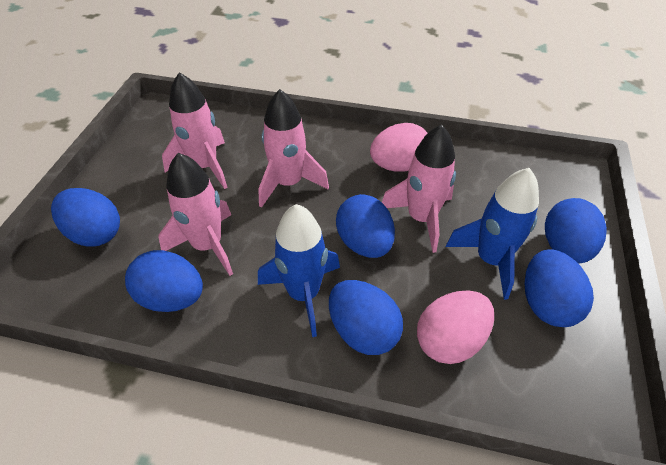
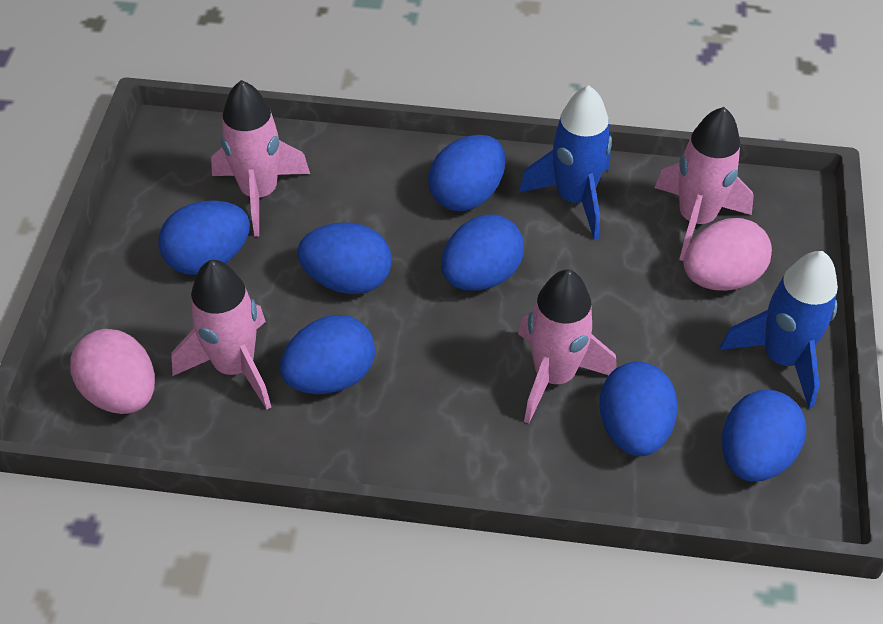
blue egg: [51,188,120,247] [125,250,203,312] [329,280,403,355] [336,194,395,258] [525,249,594,327] [545,198,607,263] = 6 -> [159,200,250,275] [280,315,375,394] [297,223,392,294] [428,135,505,211] [441,215,524,291] [599,361,678,456] [722,389,806,481] = 7

